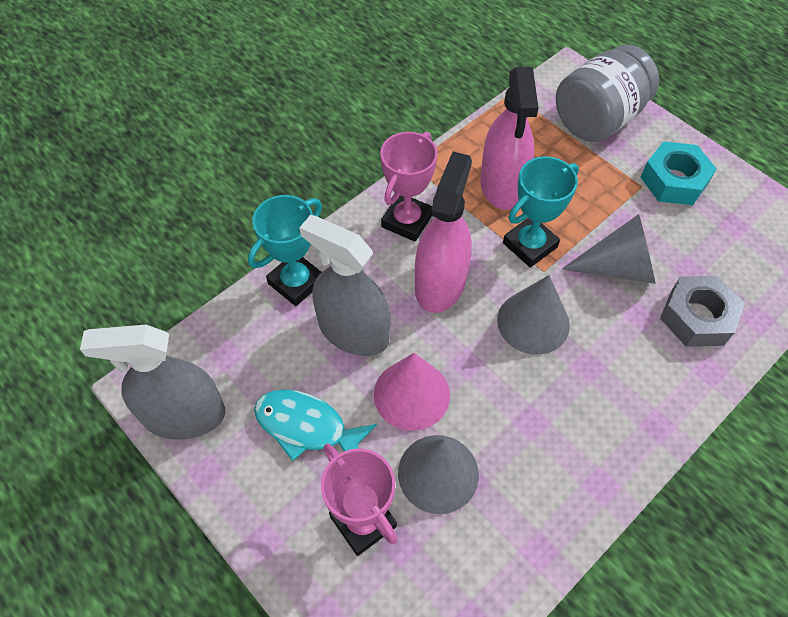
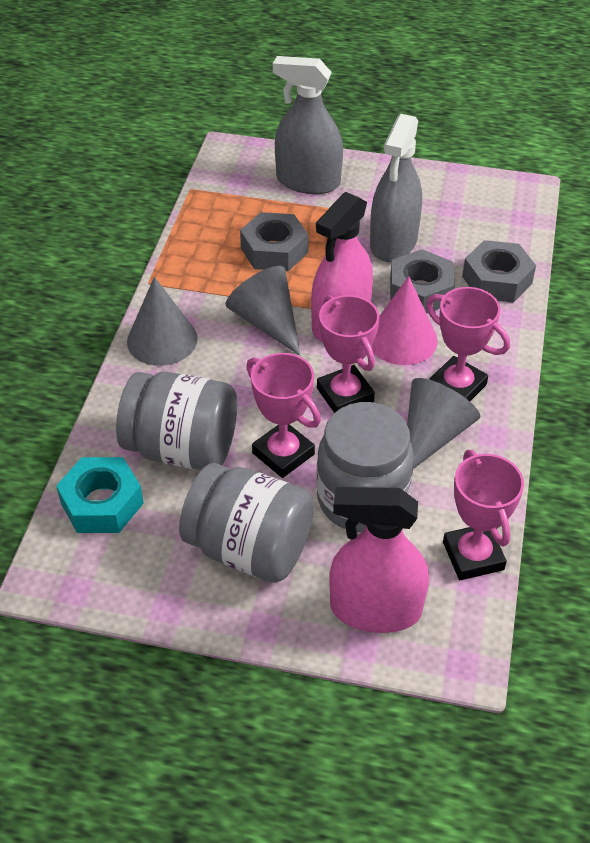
grey jar: [556,45,659,142] = 1 -> [116,371,237,470] [179,463,314,583] [316,402,414,532] = 3
grey nut: [660,276,745,347] = 1 -> [240,212,309,271] [390,249,455,314] [462,240,536,303] = 3
pink trophy: [321,444,397,556] [380,132,438,242] = 2 -> [246,353,321,478] [317,295,380,413] [426,287,510,401] [443,450,524,580] = 4
turquoise fish: [254,390,377,461] = 1 -> none = 0
turquoise trophy: [248,195,322,306] [503,156,579,267] = 2 -> none = 0

